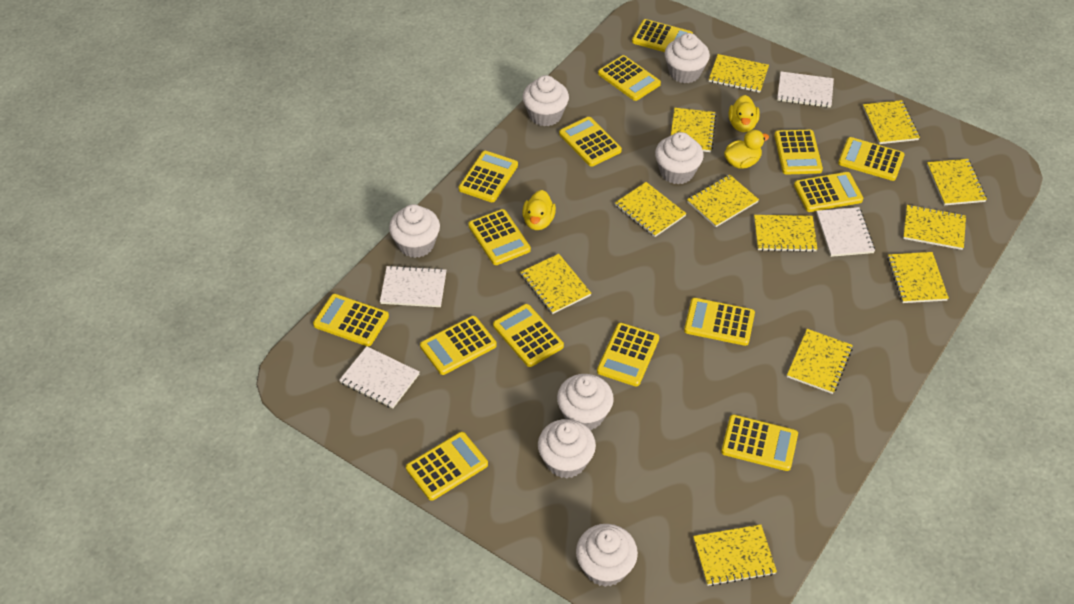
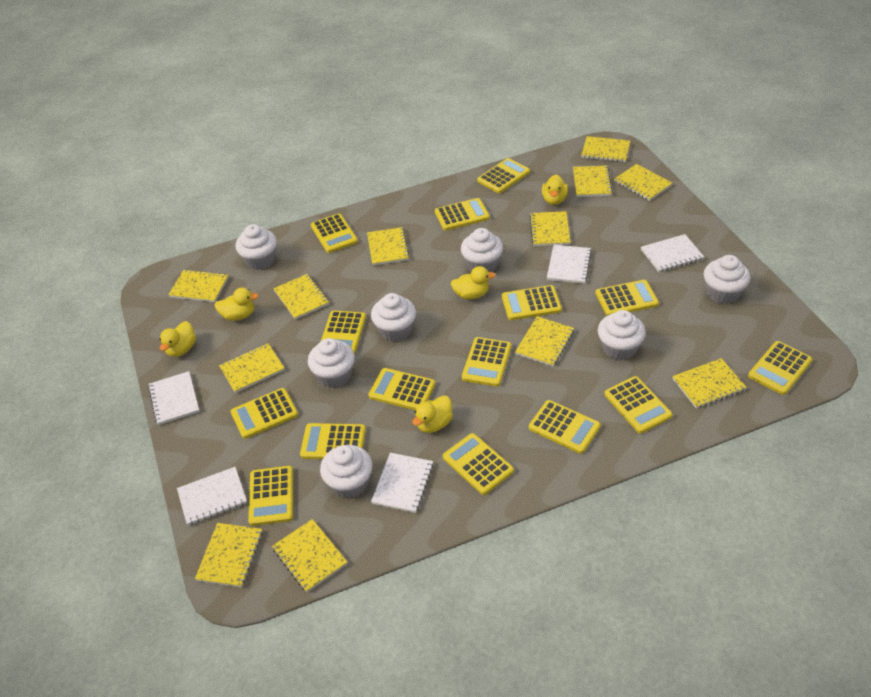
white notebook: [339,346,420,409] [380,265,446,307] [777,72,834,108] [816,207,875,257] = 4 -> [148,371,200,425] [177,467,247,526] [371,453,433,513] [547,245,592,284] [641,234,704,272] = 5
yellow duck: [522,190,556,230] [724,130,769,169] [729,95,760,132] = 3 -> [159,321,196,357] [215,288,258,321] [412,395,453,433] [451,266,496,299] [542,175,568,205] = 5

